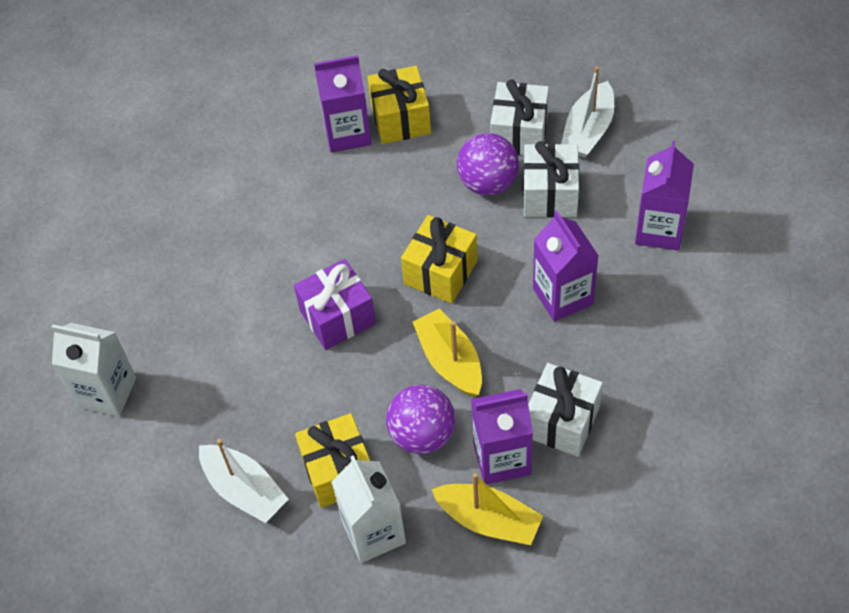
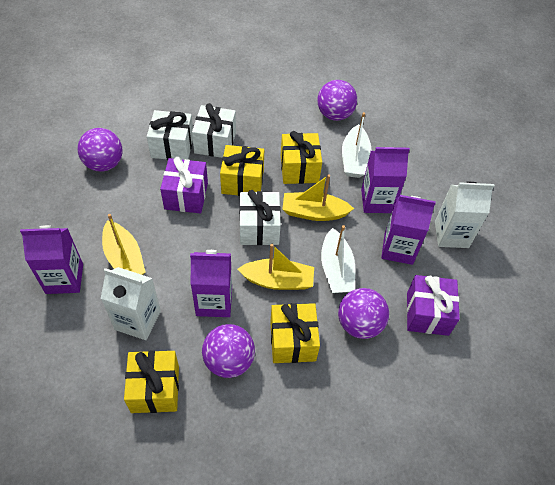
purple ball: [386,385,455,454] [457,133,519,195] = 2 -> [77,128,122,172] [202,324,255,378] [317,80,357,121] [338,288,389,339] = 4
purple gift: [294,259,376,350] = 1 -> [160,157,208,214] [407,275,460,336] = 2
yellow boat: [413,308,482,397] [431,473,543,545] = 2 -> [102,214,146,275] [238,244,314,290] [282,174,354,221] = 3
yellow gift: [295,413,370,508] [367,66,431,144] [401,215,477,304] = 3 -> [124,351,179,413] [220,145,264,196] [270,303,320,363] [281,131,322,184] = 4

